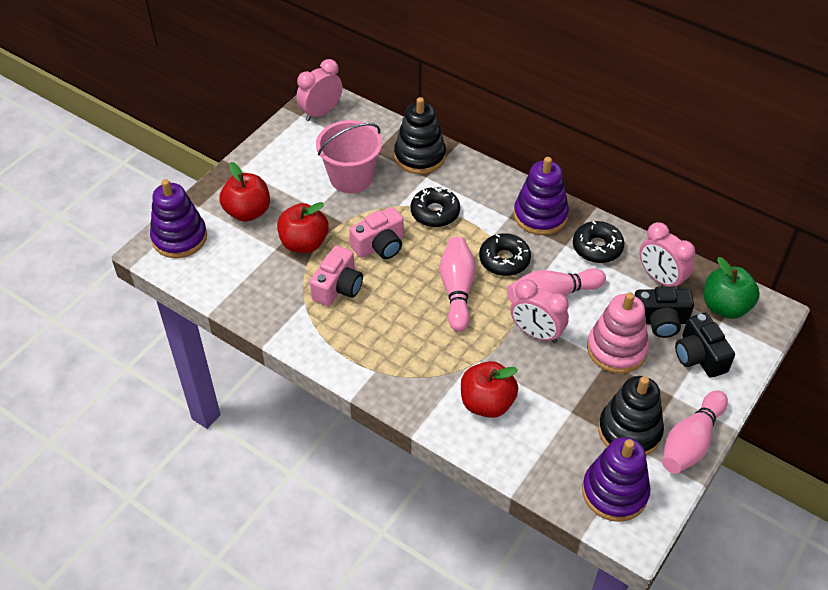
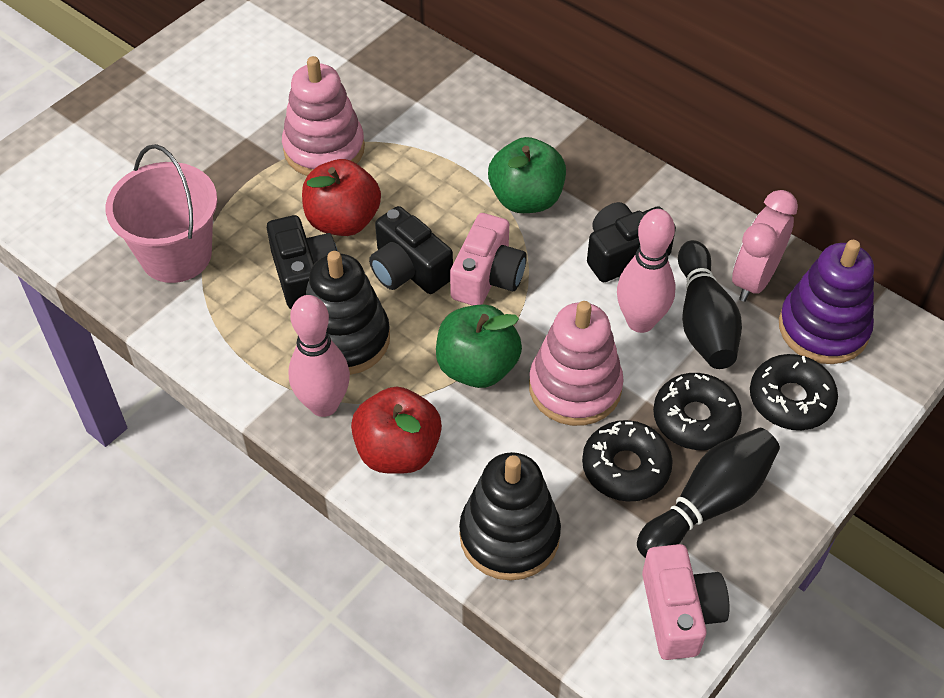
black bowling pin: none = 0 -> [637,428,780,558] [678,240,742,369] = 2
black camera: [634,287,694,338] [675,313,735,378] = 2 -> [267,215,338,309] [369,206,453,294] [587,202,676,282] = 3
green apple: [704,257,760,319] = 1 -> [436,304,522,388] [488,137,566,213] = 2
pink bowling pin: [440,237,476,332] [507,268,606,303] [662,390,728,474] = 3 -> [288,295,350,417] [617,209,675,333] = 2
pink clock: [296,59,343,121] [510,279,569,343] [639,222,695,289] = 3 -> [732,190,798,302] = 1
pink stacking toy: [587,292,649,374] = 1 -> [282,56,365,176] [529,301,624,426] = 2
purple stacking toy: [150,179,207,258] [514,157,569,235] [582,437,651,522] = 3 -> [779,240,874,364] = 1
red apple: [219,162,270,222] [277,202,329,253] [461,361,518,418] = 3 -> [302,159,381,236] [351,387,442,474] = 2

